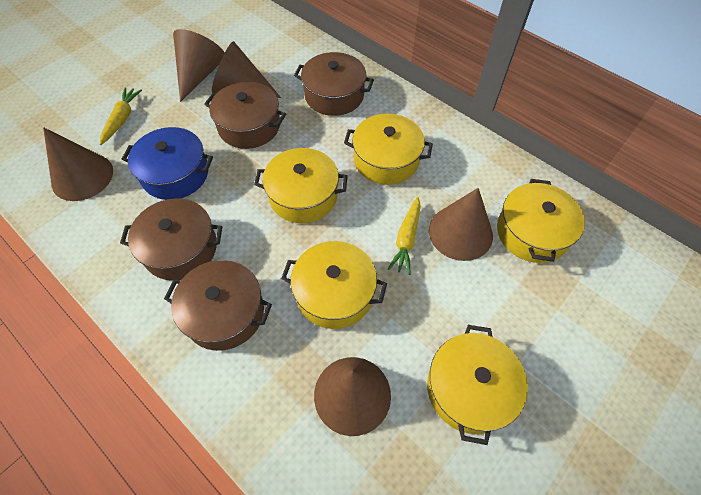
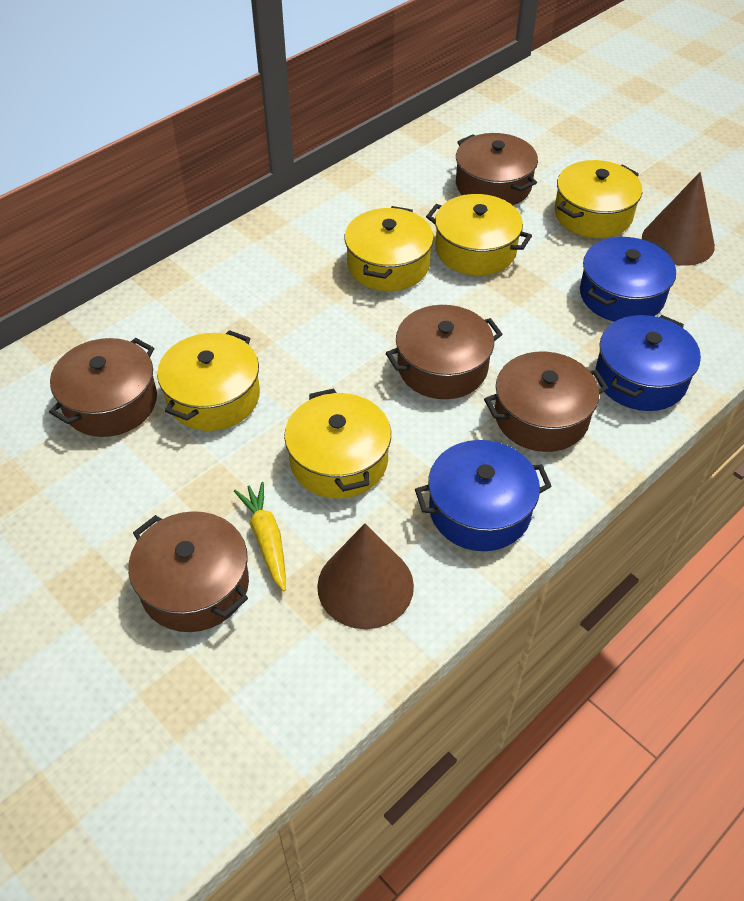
blue pot: [122,127,213,200] = 1 -> [415,440,552,551] [580,237,676,322] [596,315,701,411] = 3
brown cone: [43,127,113,201] [173,29,225,102] [212,41,281,98] [314,357,391,436] [429,188,493,261] = 5 -> [317,524,414,629] [642,172,715,266] = 2
brown pot: [120,198,222,280] [164,260,272,351] [204,82,286,149] [294,52,374,116] = 4 -> [49,338,157,437] [128,511,249,632] [386,305,503,399] [456,133,538,205] [484,352,608,452] = 5
yellow carrot: [100,87,142,145] [388,197,421,275] = 2 -> [234,482,286,591] = 1

